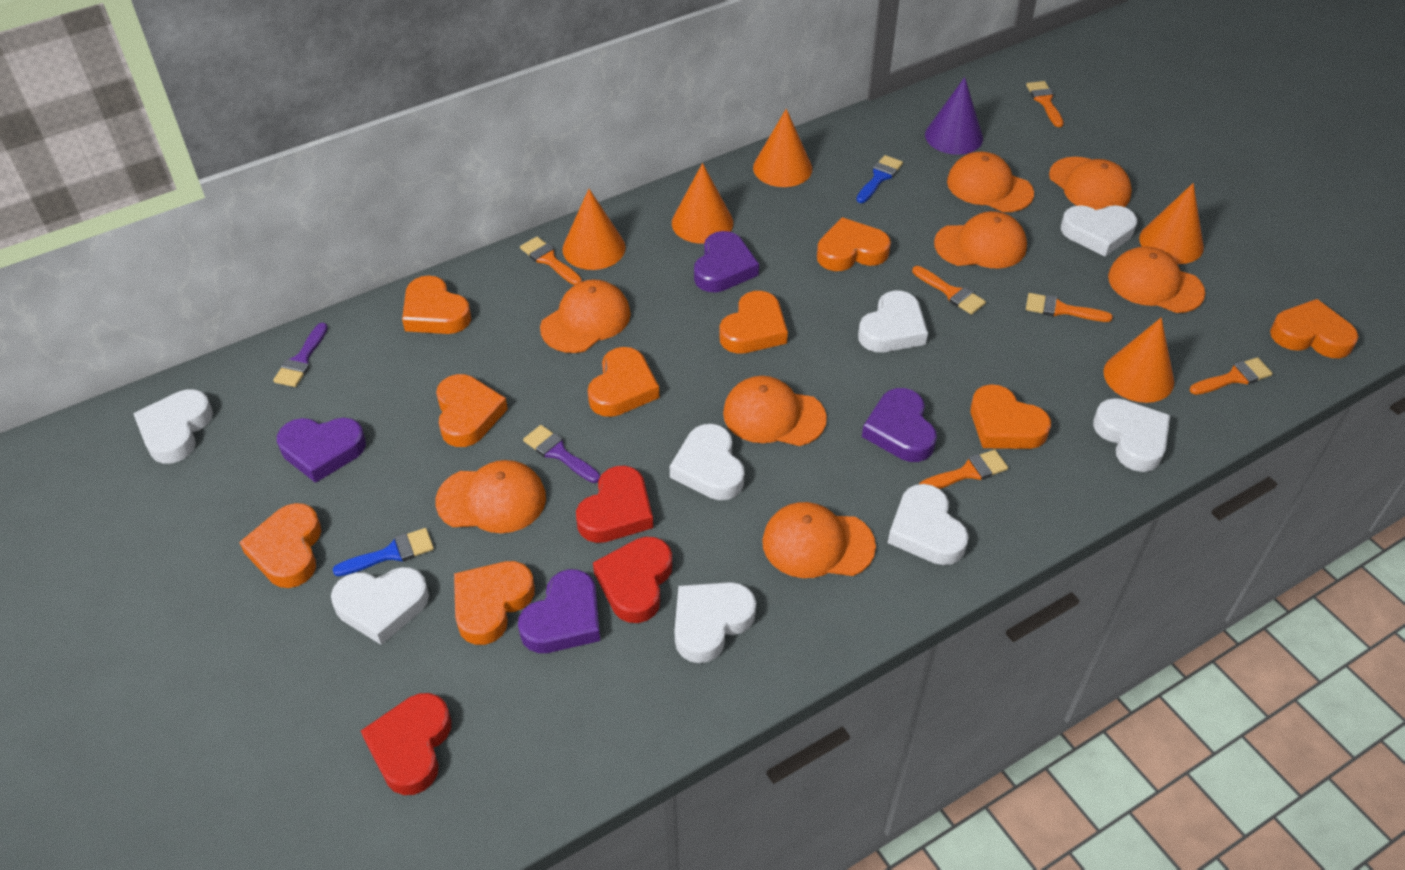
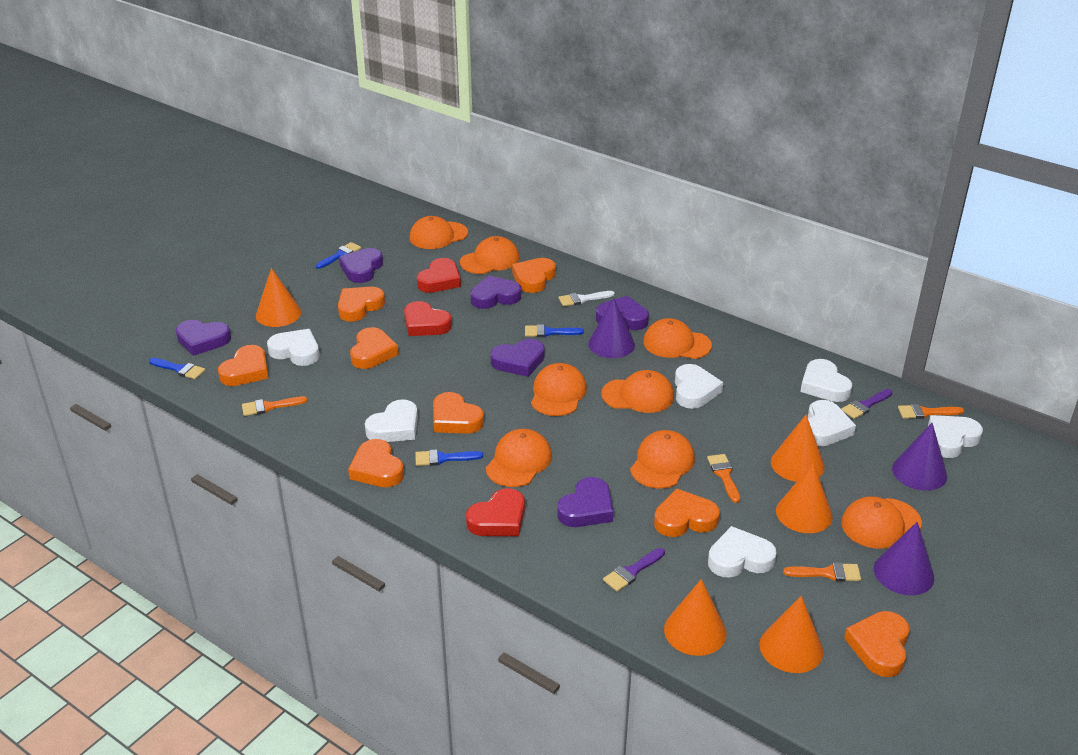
blue brush: [332,528,434,576] [856,155,903,203] = 2 -> [149,358,205,379] [316,242,361,269] [415,449,483,466] [525,324,584,337] = 4
orange brush: [520,237,582,285] [912,266,986,315] [919,450,1008,489] [1026,81,1064,127] [1026,293,1113,322] [1190,357,1273,395] = 6 -> [242,396,307,416] [707,454,740,503] [783,562,861,582] [898,404,964,419] = 4
orange heart: [239,503,321,588] [402,276,471,334] [436,374,508,447] [454,561,535,645] [588,347,659,417] [719,291,788,354] [817,217,891,271] [971,384,1051,449] [1270,299,1359,358] = 9 -> [218,345,268,386] [338,287,385,322] [348,439,404,487] [350,327,399,369] [433,392,484,434] [512,258,556,293] [654,488,720,537] [844,611,910,677] = 8
purple cone: [925,77,983,155] = 1 -> [588,297,635,358] [874,522,934,595] [892,423,947,491] = 3
purple heart: [277,418,366,483] [518,569,600,653] [694,231,759,292] [862,388,937,462] = 4 -> [176,320,231,356] [339,248,383,283] [470,275,521,309] [490,339,545,377] [557,477,613,527] [596,296,649,330] = 6
white brush: none = 0 -> [559,291,615,307] = 1
white heart: [133,389,213,464] [331,567,429,645] [670,424,744,500] [675,582,756,663] [858,291,928,352] [888,484,969,565] [1061,205,1137,257] [1093,398,1170,472] = 8 -> [267,329,319,366] [365,399,418,442] [675,364,723,409] [708,526,777,577] [800,359,852,402] [808,400,856,446] [928,415,983,458] = 7

